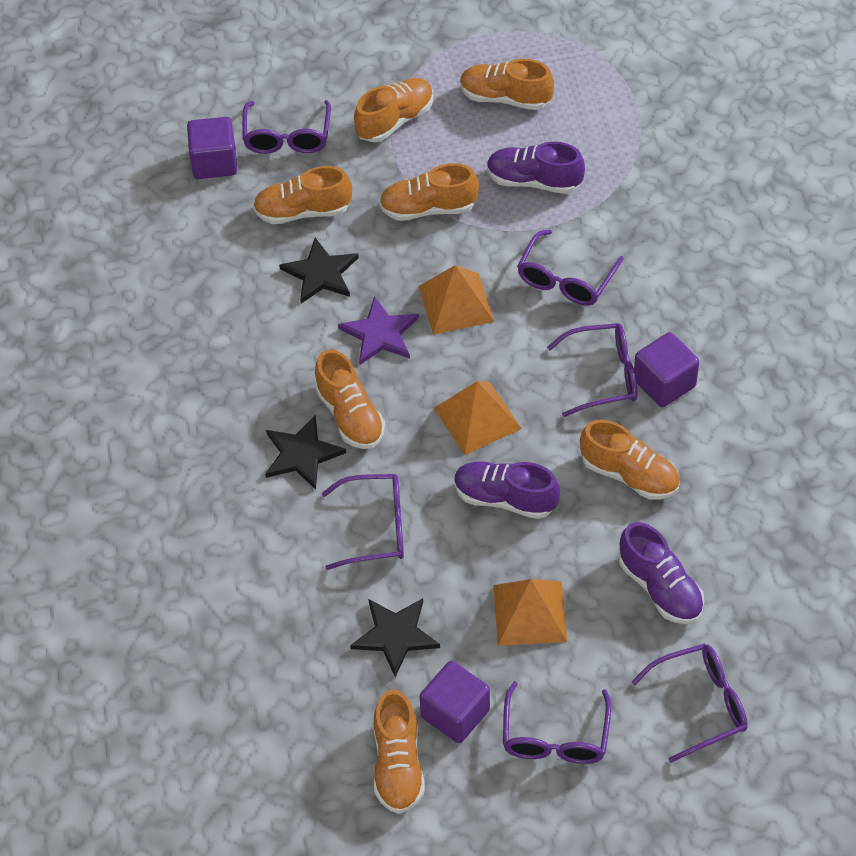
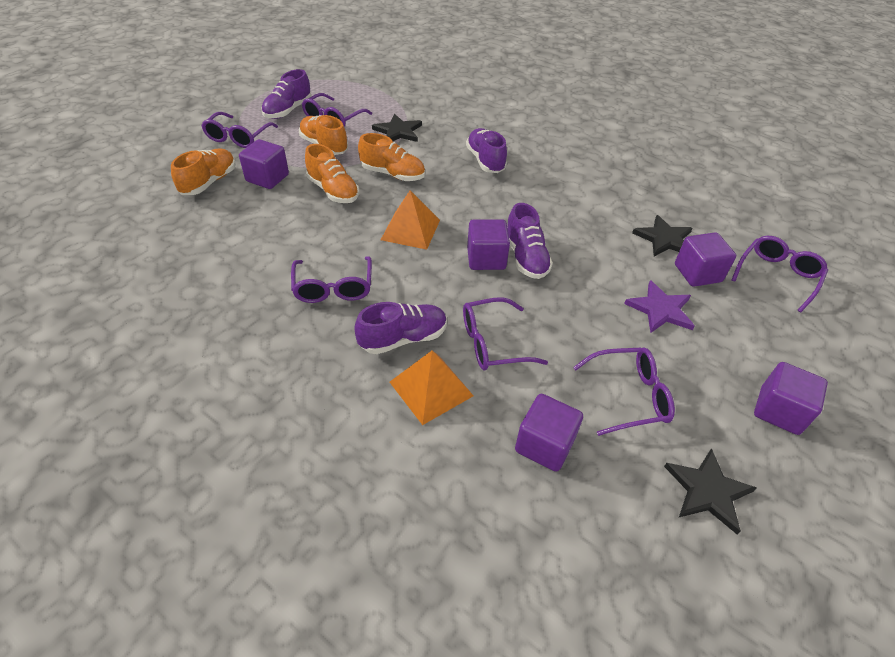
orange pyramid: [419,265,494,335] [434,381,522,455] [493,579,567,646] = 3 -> [381,190,440,250] [390,351,474,425] = 2
orange shoe: [253,166,352,224] [315,349,385,449] [354,78,433,142] [374,690,425,814] [379,163,479,221] [460,59,554,110] [580,420,680,500] = 7 -> [171,149,236,195] [299,115,348,155] [305,144,359,203] [358,133,425,181] = 4
purple cube: [187,117,237,179] [420,661,490,743] [634,332,699,407] = 3 -> [239,139,289,189] [467,219,510,270] [515,394,583,472] [675,232,736,287] [754,362,828,435] = 5
purple shoe: [454,461,560,519] [487,142,585,194] [619,522,704,624] = 3 -> [262,69,311,119] [354,302,447,354] [466,128,507,173] [507,203,553,279] = 4

